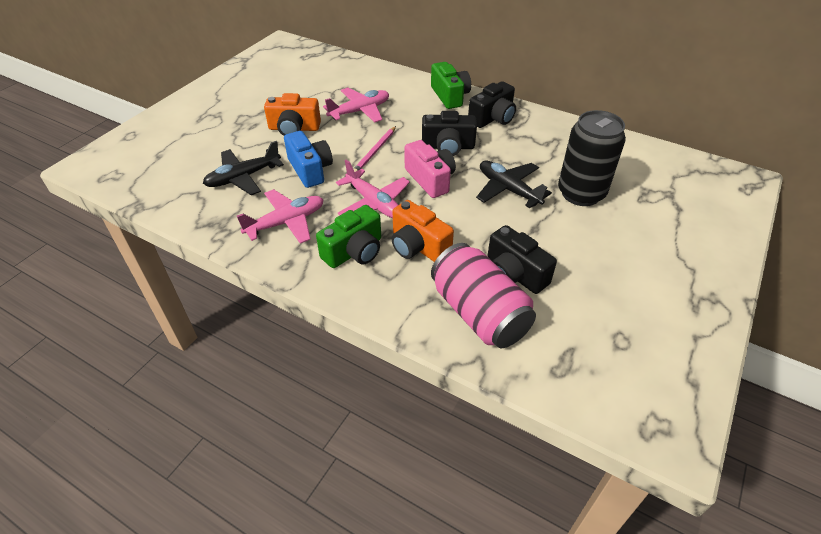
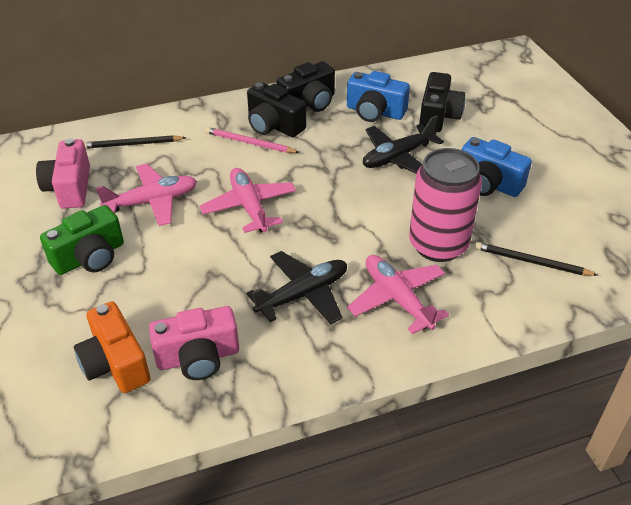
black can: [558,110,626,206] = 1 -> none = 0
black pencil: none = 0 -> [84,135,186,149] [475,242,598,276] = 2
blue camera: [284,131,333,188] = 1 -> [347,71,410,122] [462,137,532,197] = 2
green camera: [316,205,381,268] [431,62,471,109] = 2 -> [40,205,124,275] = 1
orange camera: [264,93,321,136] [391,200,454,262] = 2 -> [74,301,151,393] = 1
pink camera: [404,140,456,198] = 1 -> [36,138,90,209] [149,306,239,380] = 2

